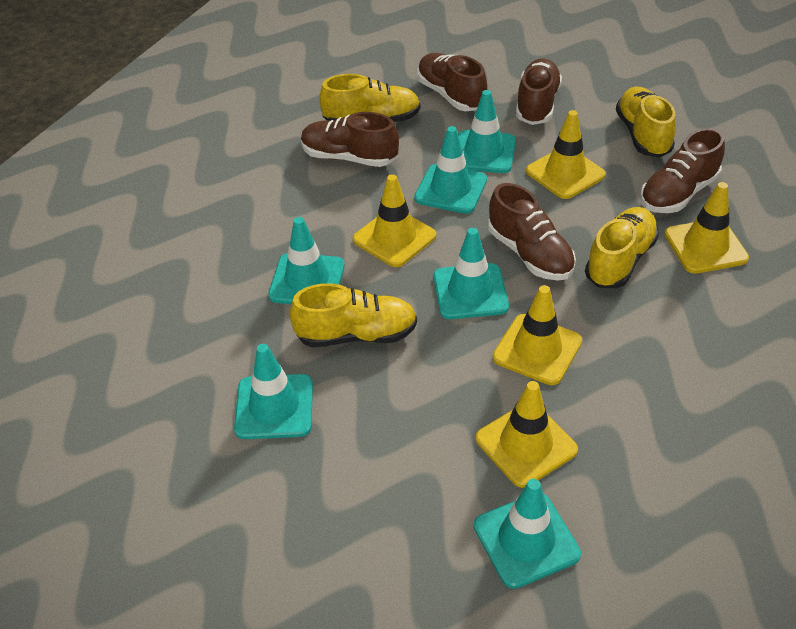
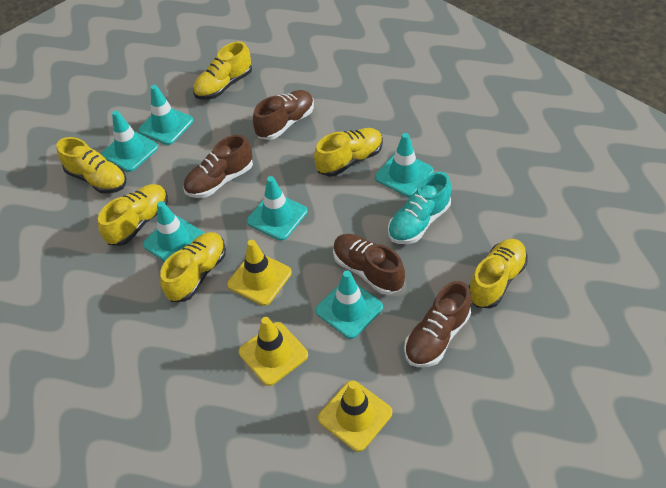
brown shoe: [301,112,399,167] [417,53,487,111] [488,183,576,281] [516,58,562,125] [640,128,725,213] = 5 -> [183,135,253,198] [253,90,314,140] [333,234,405,295] [404,281,471,367] = 4
turquoise shoe: none = 0 -> [388,172,451,244] = 1
yellow shoe: [290,283,417,347] [319,74,420,122] [585,207,659,288] [616,87,676,158] = 4 -> [56,137,126,194] [98,184,168,246] [160,232,226,302] [193,41,252,100] [314,128,383,176] [469,239,528,308] = 6
yellow traffic cone: [353,174,436,267] [475,381,578,488] [492,285,582,385] [526,110,606,199] [665,182,749,274] = 5 -> [227,240,292,306] [239,317,308,386] [318,380,392,452] = 3

